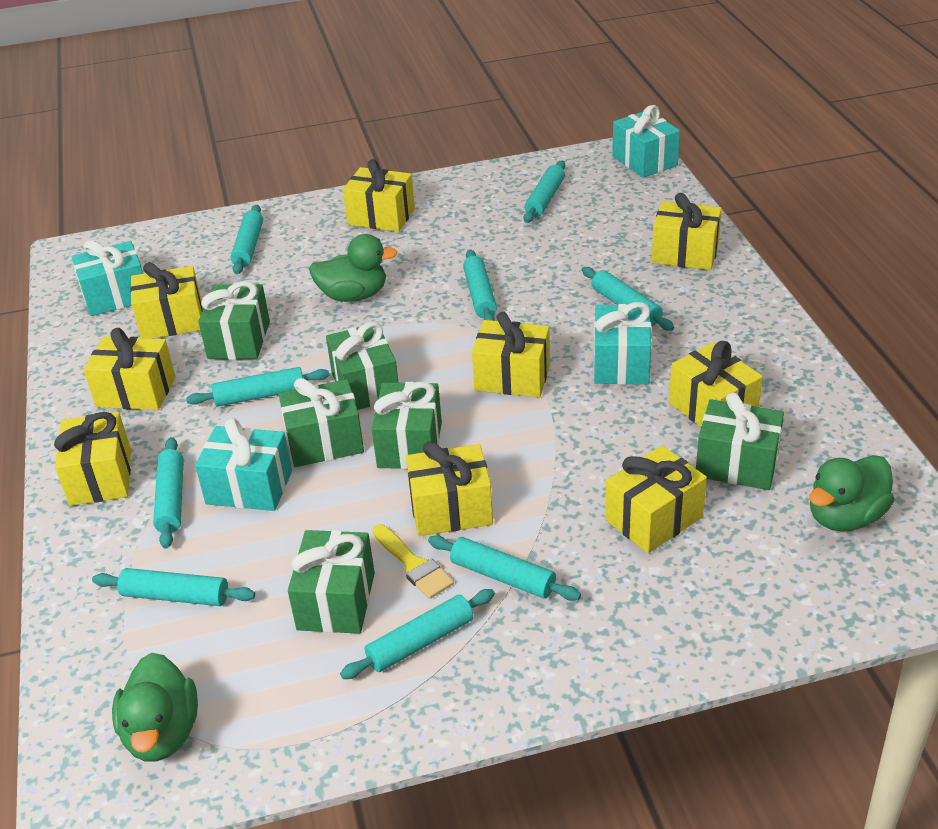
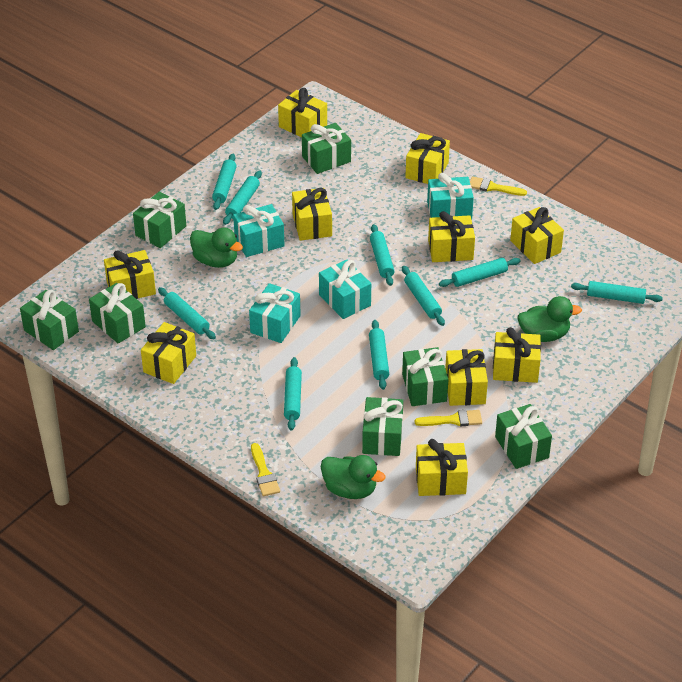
green gift: [198,281,270,360] [279,378,364,467] [288,530,375,634] [326,322,399,410] [372,382,442,469] [696,393,784,490] = 6 -> [20,290,79,350] [89,283,146,344] [133,192,186,248] [302,123,351,174] [362,397,403,456] [402,347,449,406] [495,404,552,469] = 7
yellow brush: [372,524,454,599] = 1 -> [251,443,280,496] [415,410,482,427] [470,176,527,196] = 3
yellow gift: [54,412,131,506] [84,328,176,410] [130,262,203,339] [343,159,415,232] [406,441,493,536] [472,312,550,397] [605,445,707,553] [652,193,722,270] [669,341,763,427] = 9 -> [104,250,156,299] [141,322,196,384] [278,88,327,137] [292,188,332,241] [405,133,450,184] [416,439,468,496] [428,211,475,262] [445,349,488,406] [493,327,541,383] [510,207,564,264] = 10

